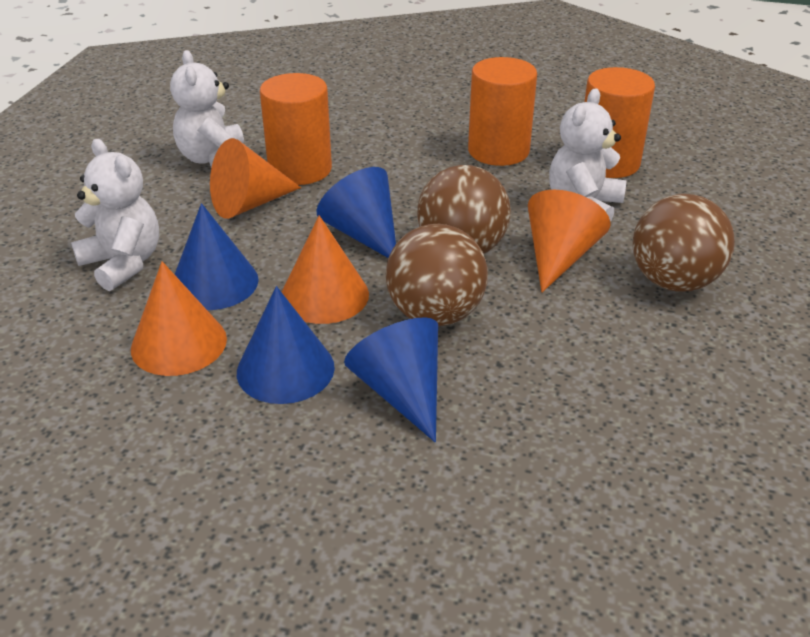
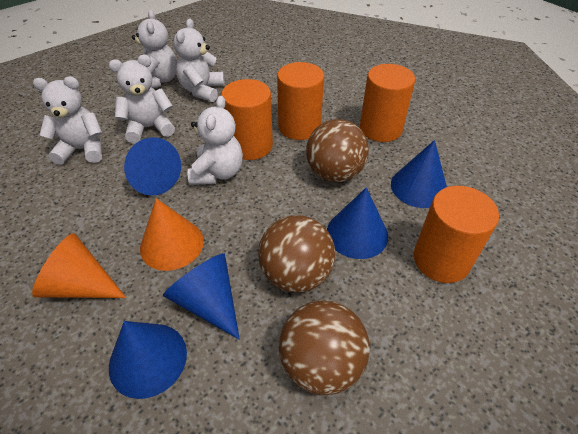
blue cone: [174,203,259,310] [237,286,335,404] [316,167,396,258] [344,317,438,442] = 4 -> [109,321,187,399] [124,137,181,196] [163,253,240,339] [327,187,388,259] [391,140,447,208] = 5
orange cone: [131,261,227,376] [210,138,301,219] [282,215,369,324] [528,190,611,292] = 4 -> [32,233,126,298] [140,198,204,271] = 2
orange cylinder: [260,73,332,185] [468,57,537,166] [584,67,655,178] = 3 -> [221,79,273,160] [277,62,324,140] [360,64,415,142] [414,186,499,283] = 4
white teddy bear: [71,139,159,291] [170,50,244,168] [549,88,626,222] = 3 -> [33,76,103,165] [109,55,175,144] [132,10,177,88] [173,19,225,102] [188,95,243,185] = 5

